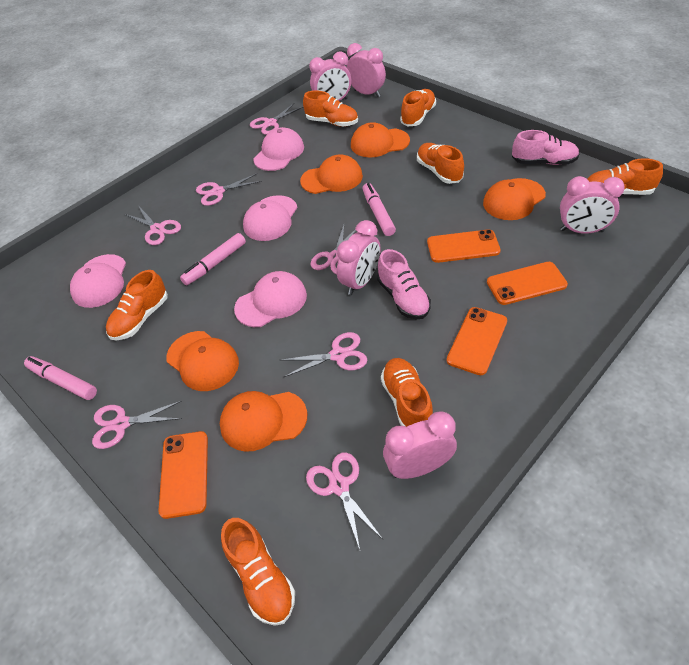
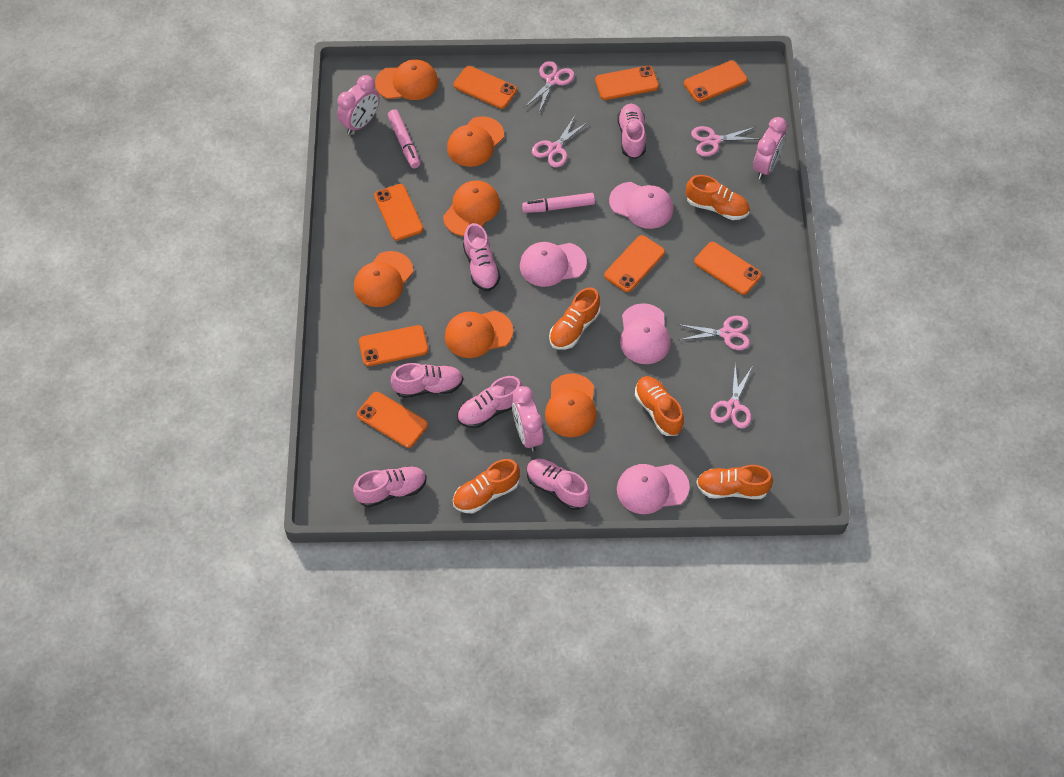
orange cap: [166,331,239,391] [220,391,307,452] [300,154,363,194] [351,122,410,158] [483,178,546,220] = 5 -> [354,251,413,307] [375,59,438,100] [443,180,500,236] [445,311,513,358] [447,116,504,167] [545,373,597,437] = 6
orange phone: [158,431,208,519] [427,229,501,263] [447,307,507,375] [487,262,568,305] = 4 -> [357,392,428,448] [359,325,428,366] [374,184,423,241] [453,66,517,109] [595,66,659,100] [604,235,665,292] [684,61,748,102] [694,242,762,295] = 8
orange shoe: [106,270,168,340] [221,518,295,626] [303,90,358,127] [381,358,433,427] [400,89,436,126] [417,143,464,184] [587,158,663,195] = 7 -> [453,459,520,513] [549,287,600,350] [635,376,684,436] [686,175,750,220] [696,465,773,499] = 5
pink clock: [309,51,351,101] [337,220,380,295] [347,43,386,97] [383,411,457,479] [560,176,625,234] = 5 -> [337,75,380,134] [512,386,544,452] [753,117,787,179] = 3
pink marker: [24,356,97,400] [180,233,246,285] [362,183,396,236] = 3 -> [388,109,420,168] [522,193,595,213] = 2
pink scissors: [92,401,182,449] [125,207,181,245] [196,173,262,206] [250,103,303,135] [281,332,367,377] [306,453,383,550] [310,225,356,275] = 7 -> [524,61,575,113] [532,116,588,167] [678,316,750,350] [691,126,757,156] [711,365,752,428] = 5
pink shoe: [377,249,431,319] [512,130,580,165] = 2 -> [353,466,427,507] [391,363,463,398] [457,376,523,428] [463,223,500,291] [527,459,590,510] [617,103,646,159] = 6

